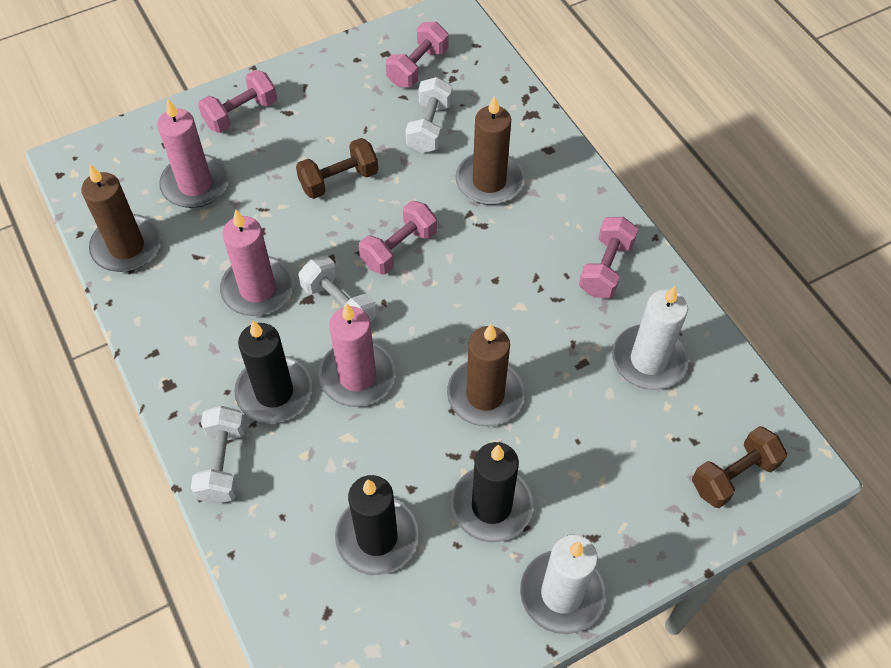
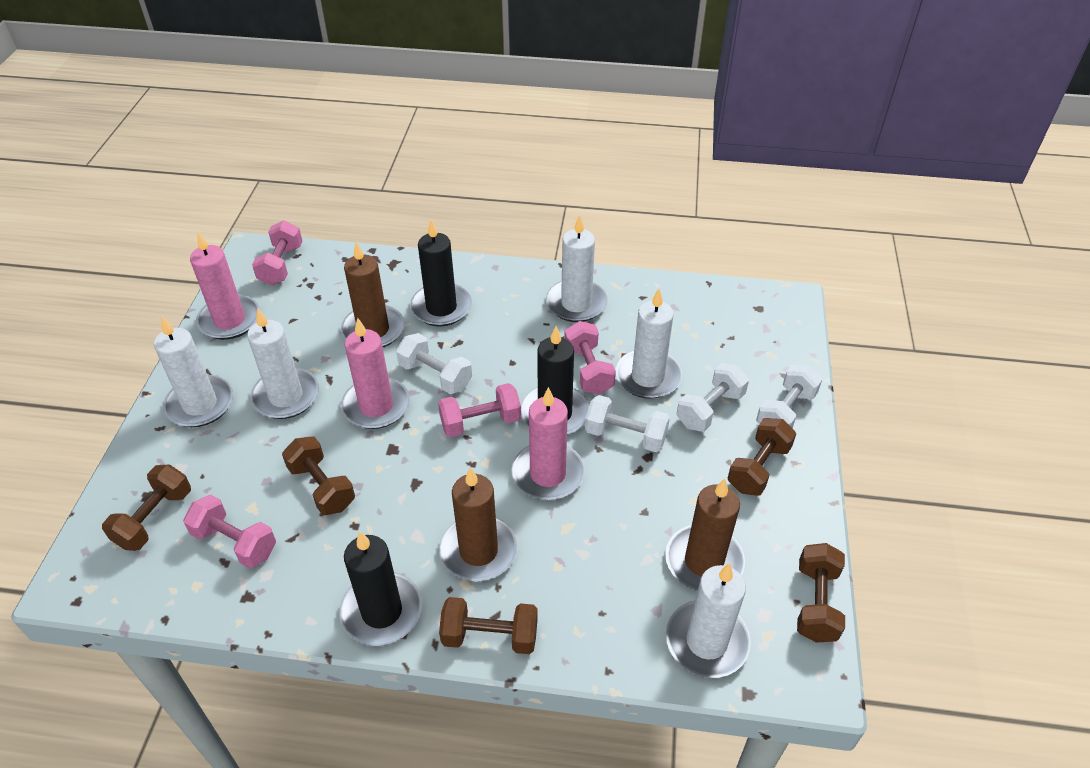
brown dumbbell: [296,138,378,199] [692,426,787,508] = 2 -> [102,465,191,551] [282,436,355,515] [439,597,538,654] [727,418,796,496] [797,543,845,643] = 5
white candle: [520,535,606,634] [612,286,688,390] = 2 -> [154,316,233,427] [247,308,319,419] [546,215,608,322] [615,289,682,399] [666,563,751,678] = 5
white dumbbell: [191,406,246,504] [299,255,376,323] [405,77,452,153] = 3 -> [396,333,472,394] [585,395,670,452] [677,363,749,432] [756,365,822,429] = 4

